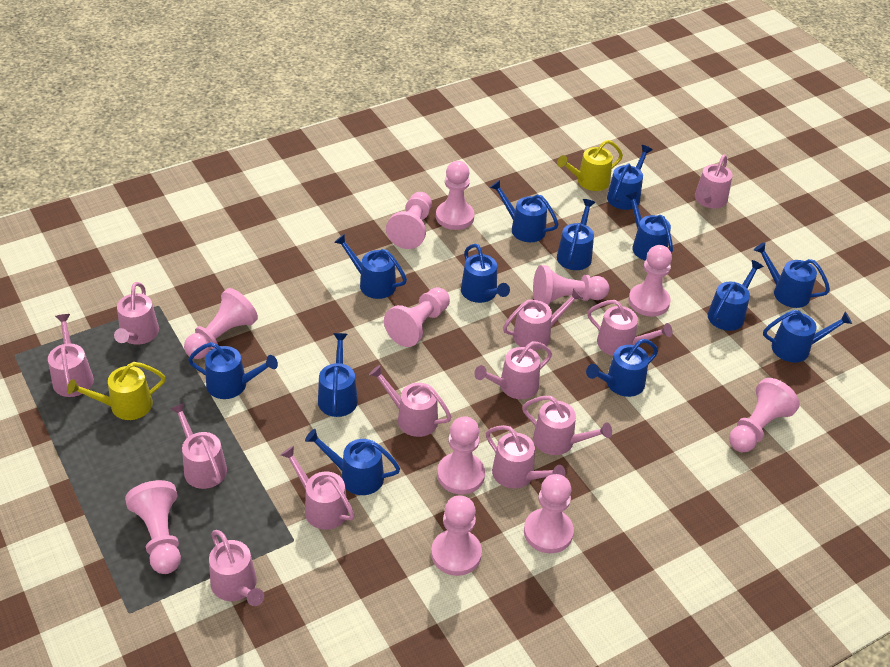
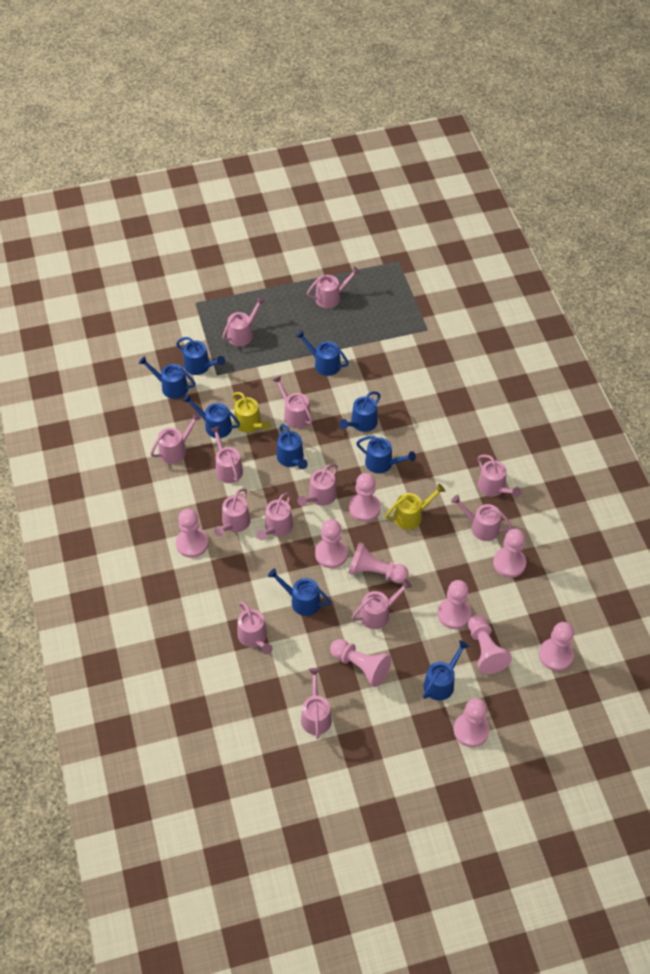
blue watering can: [188,342,278,399] [305,429,400,495] [318,333,358,417] [334,234,407,299] [461,244,510,303] [490,180,559,242] [557,199,595,270] [586,339,658,397] [607,145,653,210] [626,192,673,261] [708,260,764,331] [754,242,830,308] [763,310,852,363] = 13 -> [139,356,195,399] [176,337,225,375] [183,394,240,438] [268,568,331,616] [277,424,308,469] [296,330,349,376] [339,391,381,432] [356,436,416,473] [423,640,469,701] = 9
pink pawn: [125,480,181,574] [184,288,258,359] [384,287,450,347] [386,192,432,249] [431,496,482,576] [436,161,475,230] [437,416,485,494] [524,474,574,553] [533,265,609,305] [628,245,672,317] [729,378,800,453] = 11 -> [176,509,208,558] [315,519,347,568] [330,639,391,687] [348,542,409,583] [349,473,381,522] [438,580,471,629] [454,698,489,747] [468,614,512,674] [493,529,526,578] [539,622,574,671] = 10
pink watering can: [48,314,94,397] [114,282,159,345] [170,402,227,489] [209,530,264,606] [280,446,355,530] [369,365,452,437] [474,341,552,399] [486,425,565,489] [503,288,583,350] [522,396,612,455] [587,300,673,356] [695,154,732,209] = 12 -> [150,413,201,464] [210,426,243,483] [214,488,250,537] [222,297,265,346] [237,601,272,654] [256,493,293,540] [273,375,312,428] [297,464,338,506] [301,668,332,739] [307,267,360,308] [351,579,412,629] [451,495,512,541] [478,455,521,497] = 13

